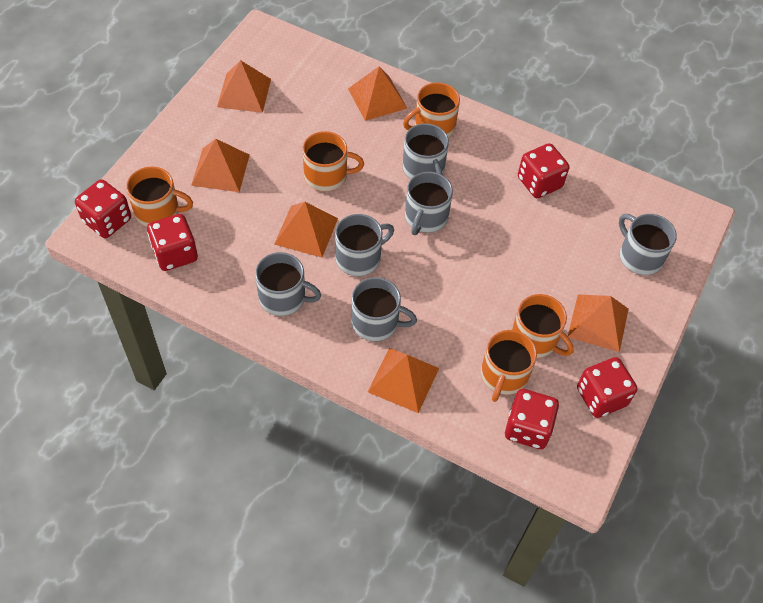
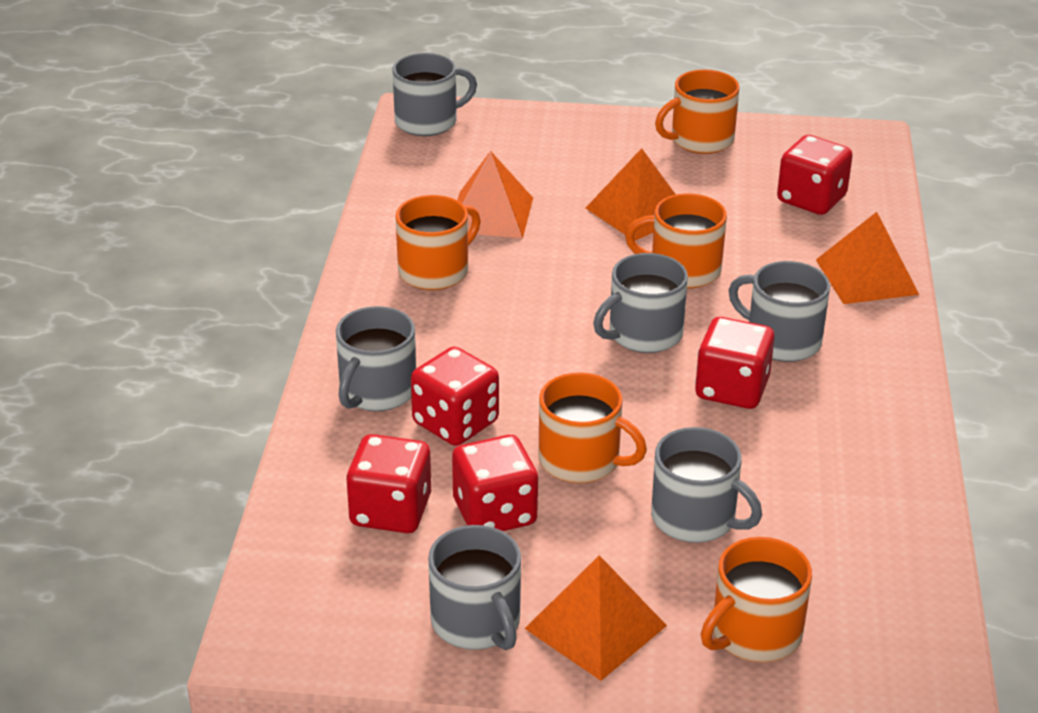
orange pyramid: [191,139,250,192] [217,60,271,113] [274,202,338,258] [348,66,408,121] [368,348,439,413] [568,295,629,352] = 6 -> [457,151,533,238] [524,555,667,681] [586,148,676,241] [816,212,919,304] = 4

